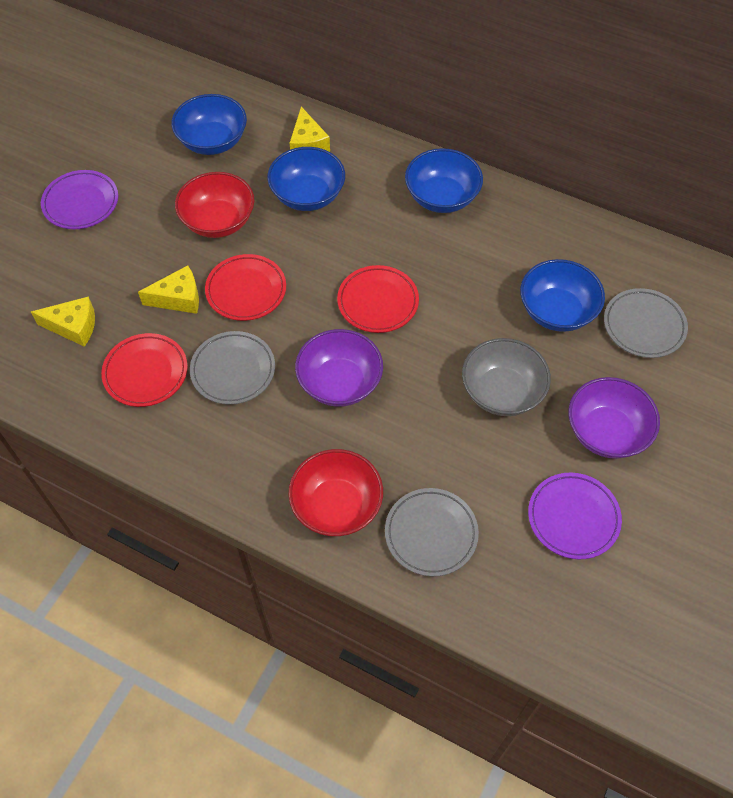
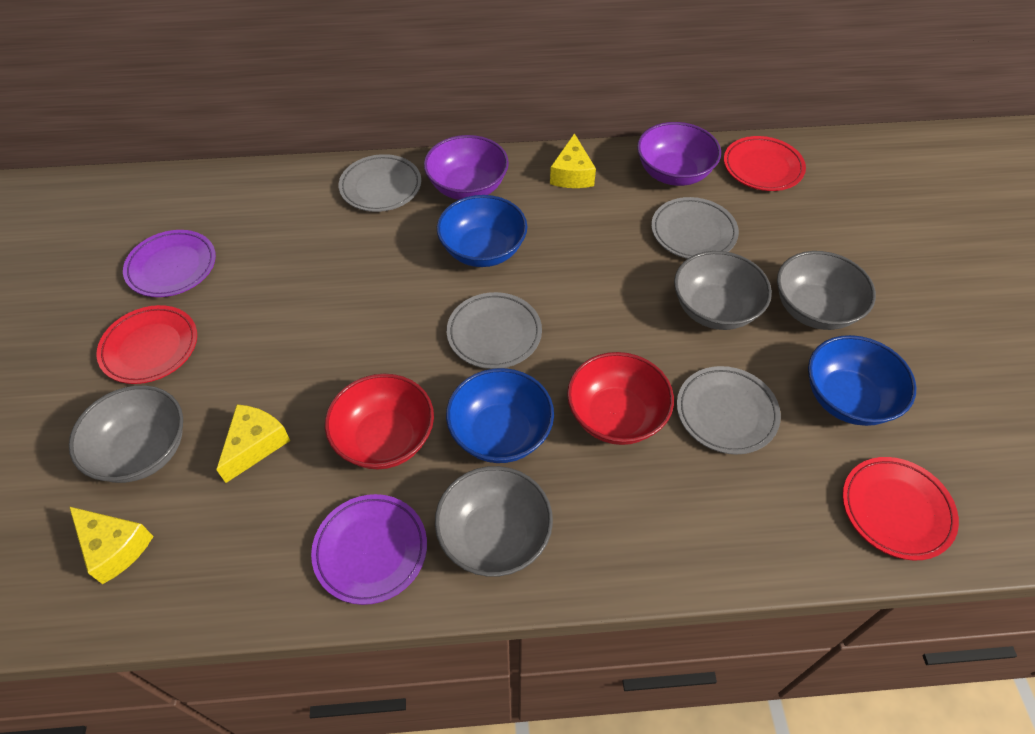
blue bowl: [172,94,247,155] [267,147,345,211] [405,148,483,213] [520,259,605,332] = 4 -> [437,195,527,267] [446,368,554,463] [808,335,916,426] = 3
grey bowl: [462,338,551,416] = 1 -> [69,385,183,483] [435,466,553,577] [674,251,772,330] [777,251,876,330] = 4
grey plate: [190,331,275,405] [385,488,479,577] [604,288,688,358] = 3 -> [339,154,421,212] [447,292,542,369] [651,197,739,259] [677,366,781,454] = 4

